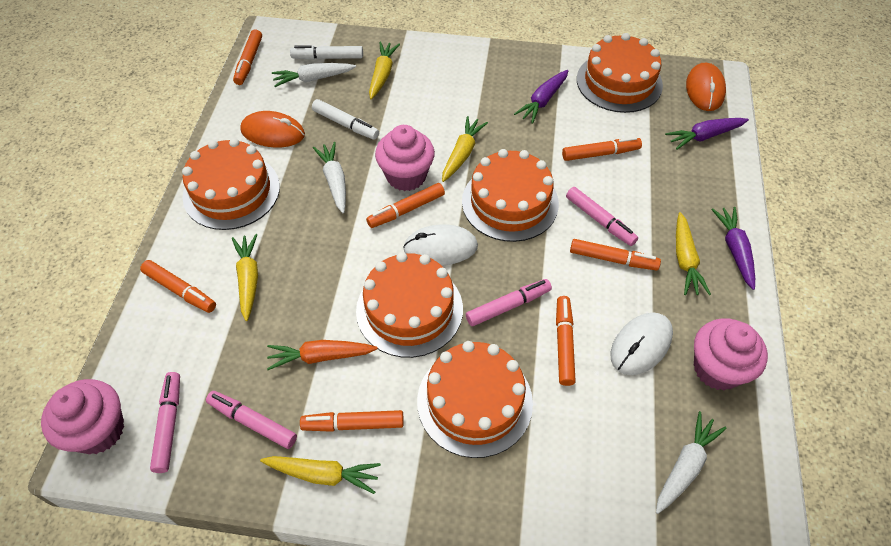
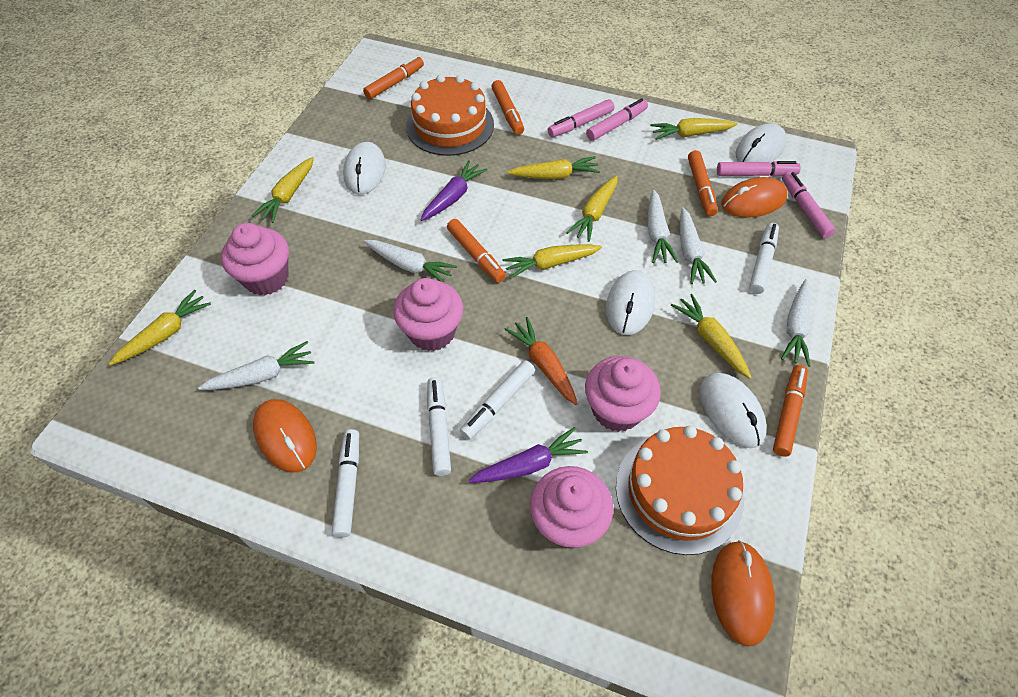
orange cake: [182,138,280,230] [356,252,463,358] [417,341,533,458] [462,149,559,242] [577,33,663,113] = 5 -> [406,74,494,156] [616,426,744,555] = 2
orange marker: [140,260,216,313] [233,29,262,85] [300,410,404,432] [366,183,445,228] [556,296,576,386] [562,137,642,161] [570,239,661,271] = 7 -> [363,56,424,99] [447,219,506,283] [491,80,524,135] [688,150,718,216] [773,365,808,457] = 5
orange mouse: [240,111,305,148] [686,63,726,111] = 2 -> [253,399,317,472] [711,540,775,647] [721,177,788,218] = 3
pink cupcake: [41,379,124,454] [375,125,435,191] [694,318,768,390] = 3 -> [221,223,289,295] [393,278,463,351] [530,466,613,548] [585,356,661,432] = 4
purple carrot: [514,70,568,124] [665,118,749,150] [711,207,755,290] = 3 -> [420,160,488,221] [468,427,588,483] = 2
white carrot: [272,63,356,87] [313,142,346,213] [656,411,727,514] = 3 -> [198,341,315,390] [364,240,457,283] [647,190,678,263] [680,207,717,284] [781,279,811,367] = 5
white marker: [290,45,363,60] [312,99,379,140] = 2 -> [332,429,359,538] [427,377,451,476] [460,360,535,440] [749,223,779,294] = 4
white mouse: [403,225,478,266] [610,313,673,375] = 2 -> [343,142,386,195] [606,270,655,335] [700,373,767,448] [735,123,787,163] = 4
yellow carrot: [232,234,258,321] [260,456,381,494] [369,42,400,99] [442,116,488,182] [676,212,711,295] = 5 -> [109,290,211,365] [252,157,314,223] [502,245,602,279] [507,156,600,179] [566,175,618,242] [650,118,738,140] [671,294,752,379] = 7

